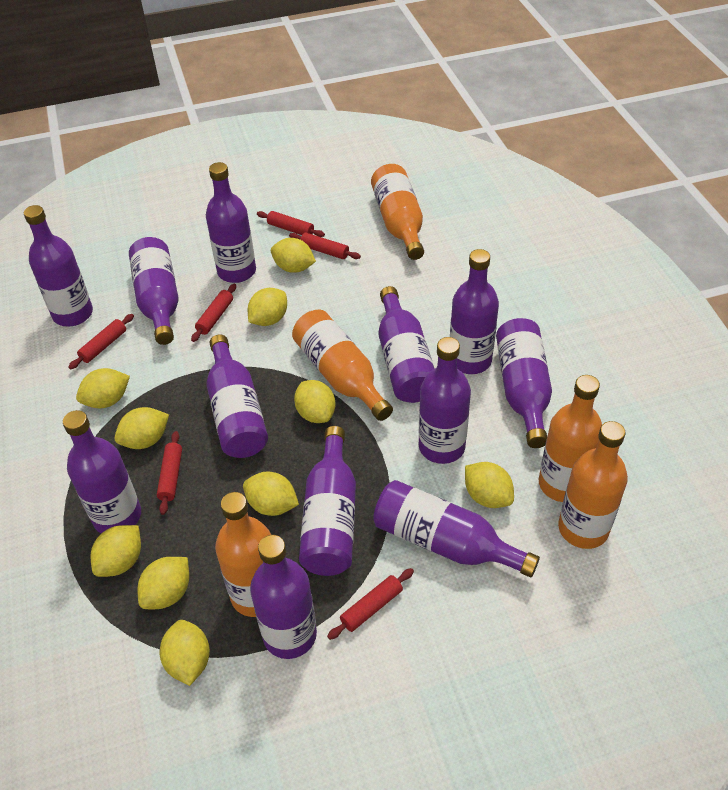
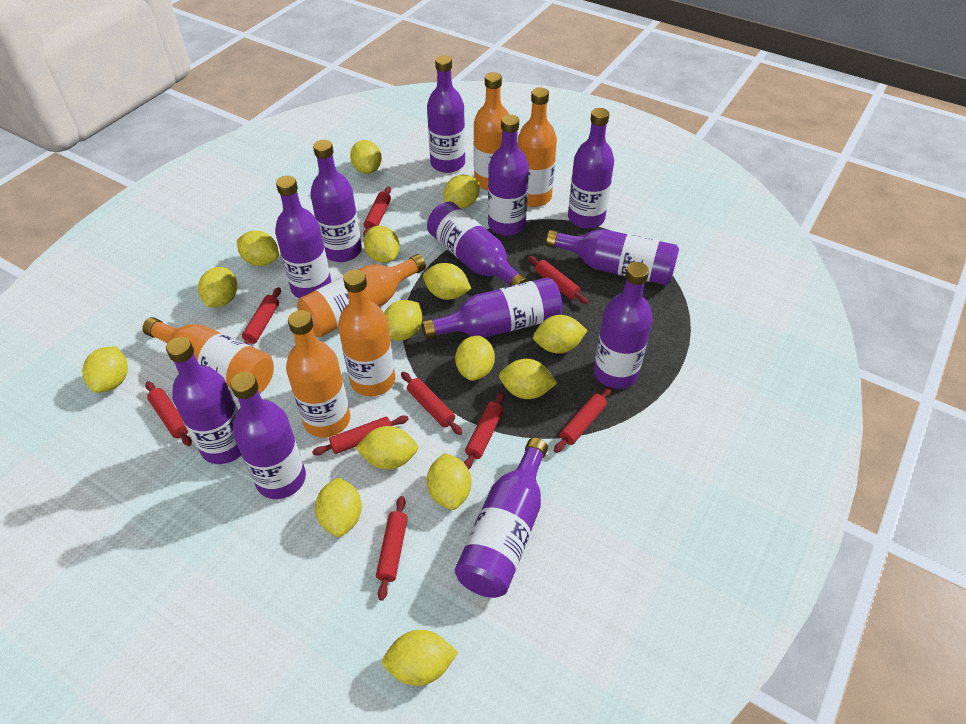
orange bottle: [215,492,271,617] [292,310,393,421] [371,164,424,260] [539,375,602,502] [558,421,628,549] = 5 -> [142,317,274,393] [286,310,350,438] [297,254,426,338] [338,269,395,396] [474,72,509,190] [518,88,557,207] = 6
red rolling pin: [69,314,134,369] [157,431,182,515] [191,284,236,342] [257,211,325,237] [289,233,361,259] [327,568,414,640] = 6 -> [145,381,192,446] [242,287,281,345] [312,415,409,456] [363,186,391,236] [376,496,408,601] [401,372,462,435] [464,392,505,470] [528,256,588,304] [554,387,612,453] = 9
yellow lemon: [76,368,130,408] [91,525,141,577] [115,407,169,449] [138,557,189,609] [160,620,210,686] [243,472,299,516] [248,288,287,326] [271,238,316,273] [294,380,336,423] [465,462,514,508] = 10 -> [82,346,128,393] [198,267,237,307] [237,231,279,266] [315,477,362,537] [350,140,382,174] [355,426,418,470] [364,226,400,263] [382,630,458,686] [384,300,422,341] [423,263,471,300] [427,453,471,510] [443,175,480,209] [455,335,495,381] [499,359,557,399] [533,315,587,354] = 15

